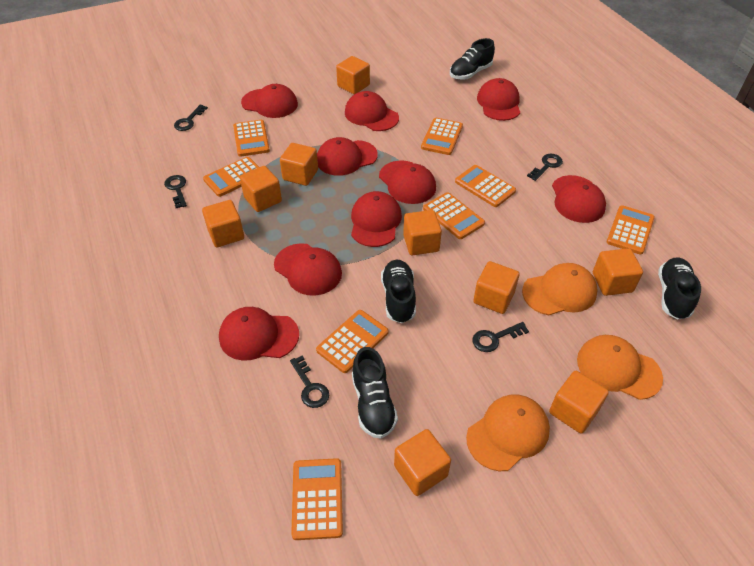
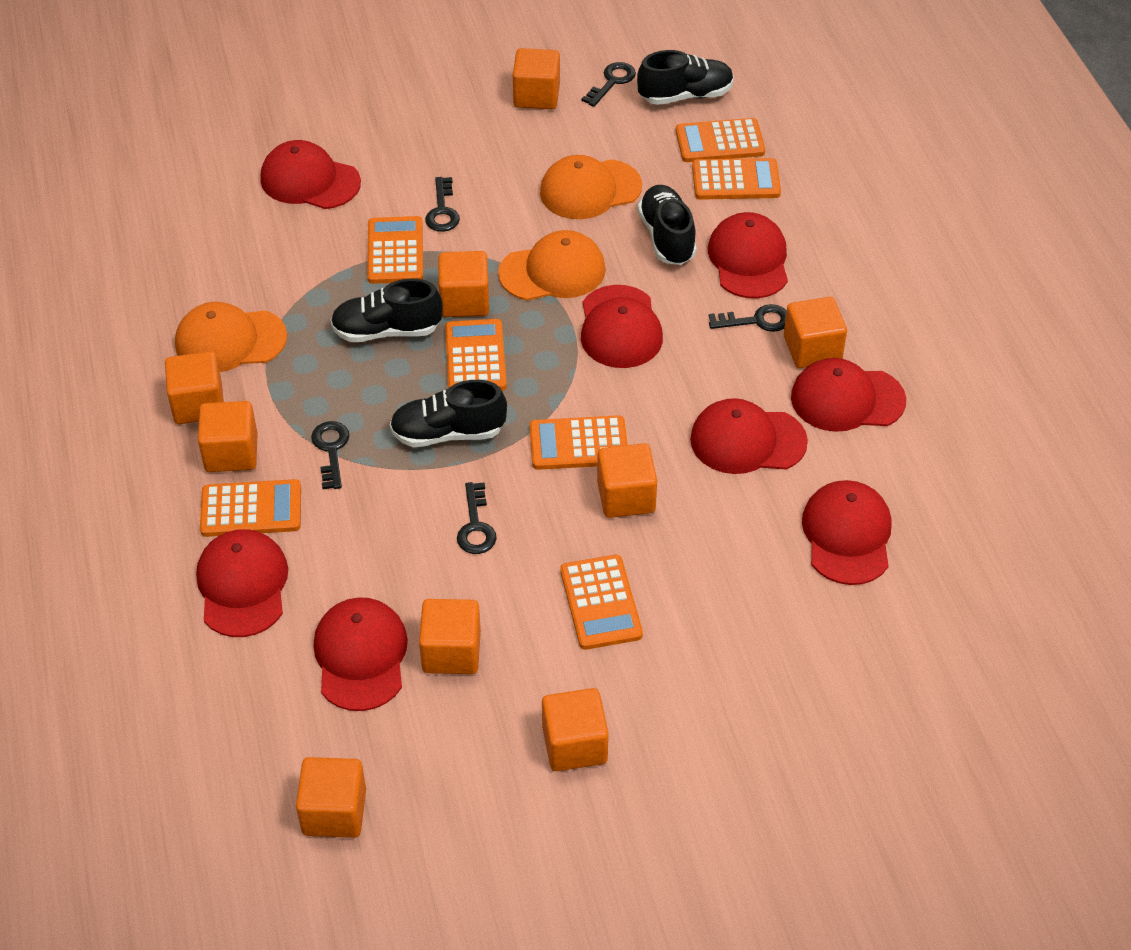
orange calculator: [203,157,259,197] [233,120,270,157] [291,458,343,540] [316,310,389,373] [421,118,463,155] [423,192,485,239] [455,165,516,207] [606,205,655,255] = 8 -> [200,479,301,537] [367,216,423,284] [445,319,507,391] [529,415,628,470] [560,555,643,650] [676,118,765,162] [692,158,781,200] = 7
red cap: [219,307,299,361] [241,84,298,118] [274,243,342,296] [317,137,378,176] [345,91,399,131] [351,191,402,247] [379,160,436,204] [477,78,520,121] [552,175,606,223] = 9 -> [196,529,288,637] [260,140,361,209] [313,598,408,711] [581,285,663,368] [690,398,808,474] [708,212,788,299] [791,358,906,432] [802,480,892,585] = 8

